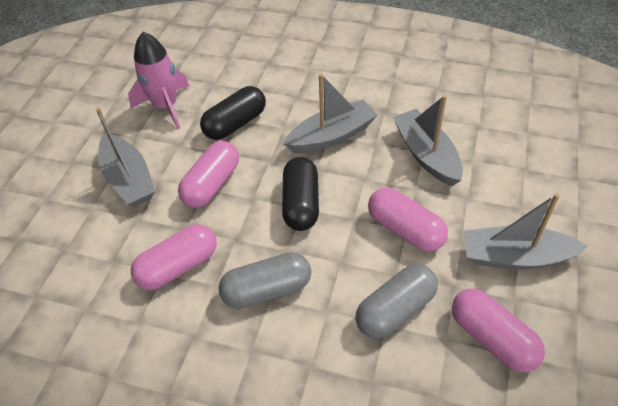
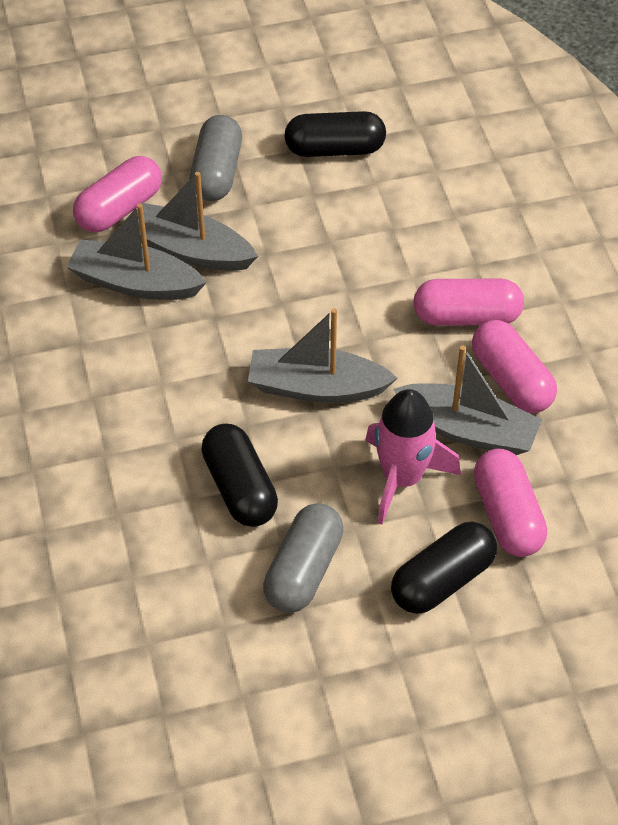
black capsule: [200,86,266,140] [282,157,319,231] = 2 -> [201,424,278,527] [284,111,386,157] [391,522,497,614] = 3

